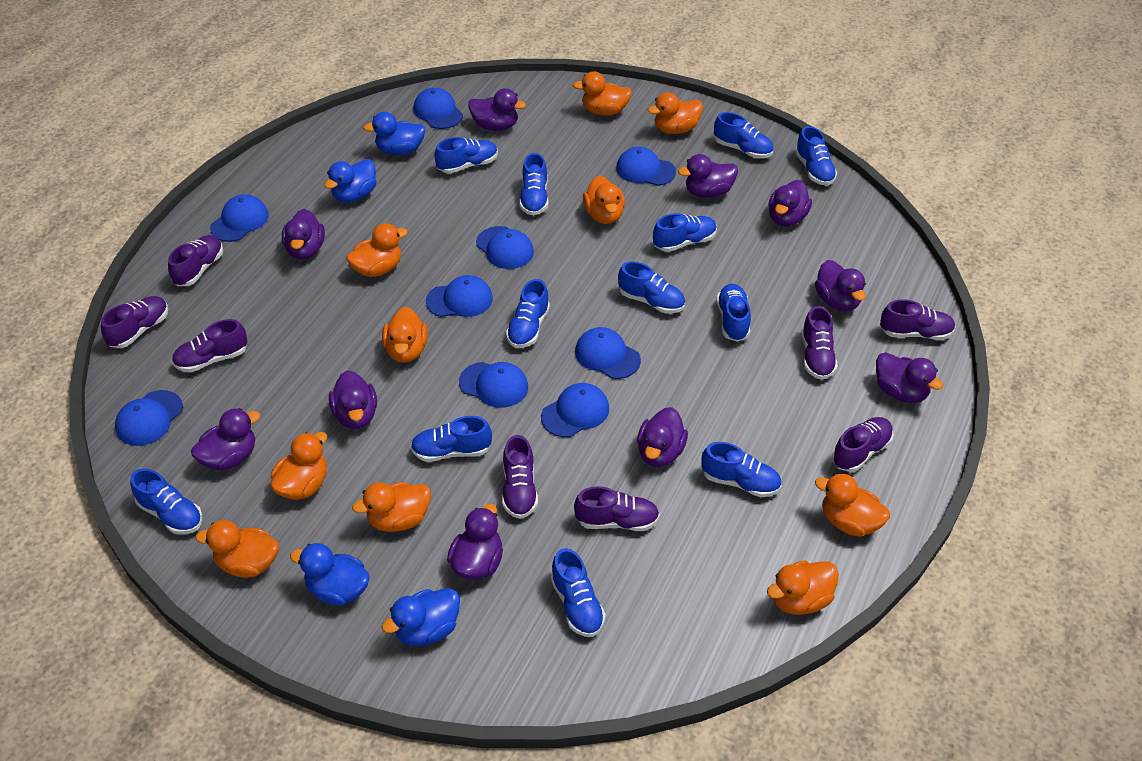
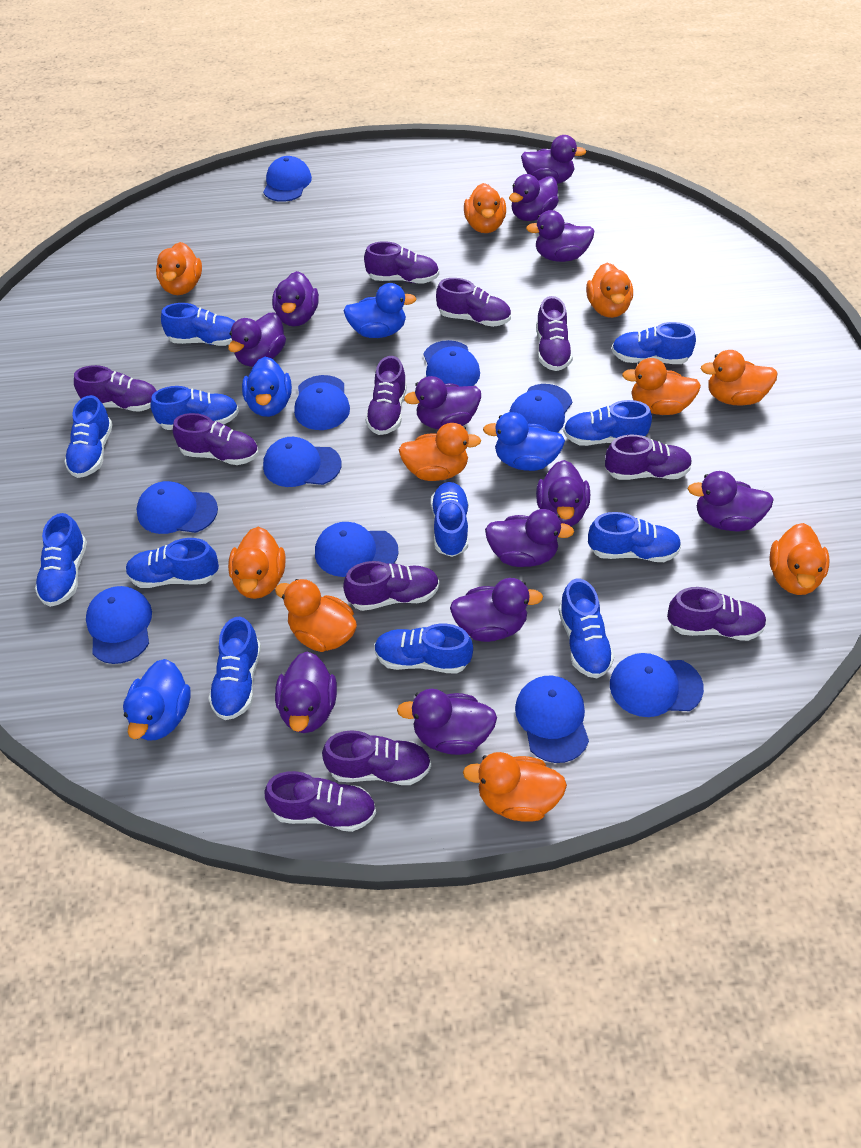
blue cap: [115,390,183,446] [210,194,269,242] [413,88,463,129] [426,275,493,317] [459,362,528,408] [476,226,534,269] [541,383,609,437] [575,327,641,379] [616,147,676,186] = 9 -> [86,586,152,664] [137,481,218,534] [263,156,312,202] [263,437,341,487] [294,375,350,430] [315,522,399,577] [423,340,480,387] [509,384,572,433] [515,676,589,763] [610,653,704,717] = 10
purple duck: [191,408,260,470] [282,209,325,260] [329,370,377,429] [447,504,503,580] [468,88,526,131] [637,407,688,467] [678,154,738,198] [768,180,812,227] [815,260,866,311] [876,352,943,403] = 10 -> [228,312,286,367] [272,271,319,327] [275,652,337,733] [397,689,497,755] [404,376,481,429] [450,578,543,642] [485,509,574,567] [509,174,559,221] [521,135,586,184] [526,210,594,262] [536,460,590,526] [688,471,774,531] = 12
purple shoe: [101,296,168,348] [168,235,223,286] [172,319,247,372] [502,435,538,519] [574,486,660,531] [802,306,838,380] [832,417,893,472] [880,299,956,340] = 8 -> [74,365,157,412] [173,413,258,465] [264,771,376,832] [322,730,431,785] [343,561,440,611] [364,241,439,284] [365,356,407,435] [436,278,511,327] [536,296,573,371] [605,435,692,480] [667,587,767,641] = 11

